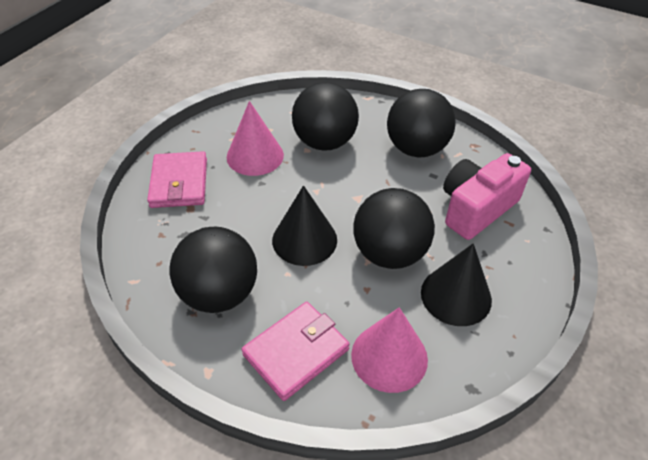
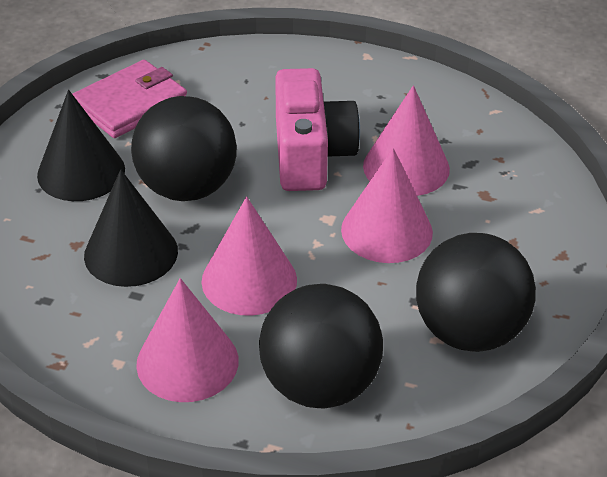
black ball: [169,226,257,313] [292,82,359,151] [353,188,435,269] [387,89,456,158] = 4 -> [131,96,237,201] [259,284,383,409] [416,233,536,352] = 3
pink cone: [227,101,284,176] [351,307,428,393] = 2 -> [136,278,239,402] [201,197,297,316] [341,148,433,263] [363,85,450,196] = 4
pink wallet: [147,151,207,208] [242,302,350,401] = 2 -> [73,60,187,138] = 1

